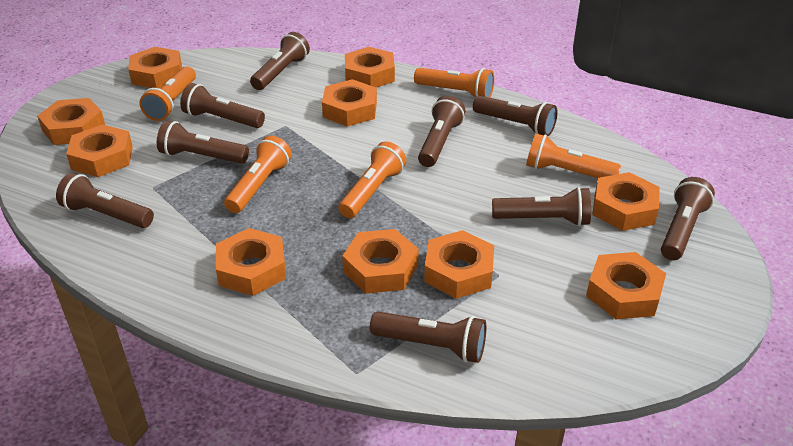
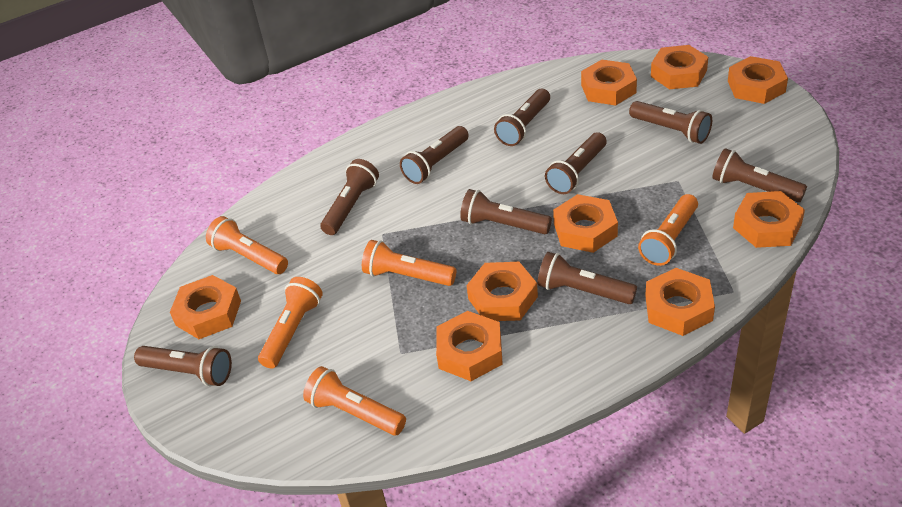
orange nut: [37,98,105,145] [66,124,133,177] [128,47,182,88] [216,228,286,296] [322,79,377,127] [342,229,419,294] [345,47,395,88] [424,230,494,299] [586,252,666,319] [592,172,660,231] = 10 -> [170,275,241,339] [436,311,503,381] [466,262,538,321] [553,194,618,253] [581,60,637,105] [645,268,715,336] [651,45,708,89] [728,56,788,104] [733,191,805,248] = 9

